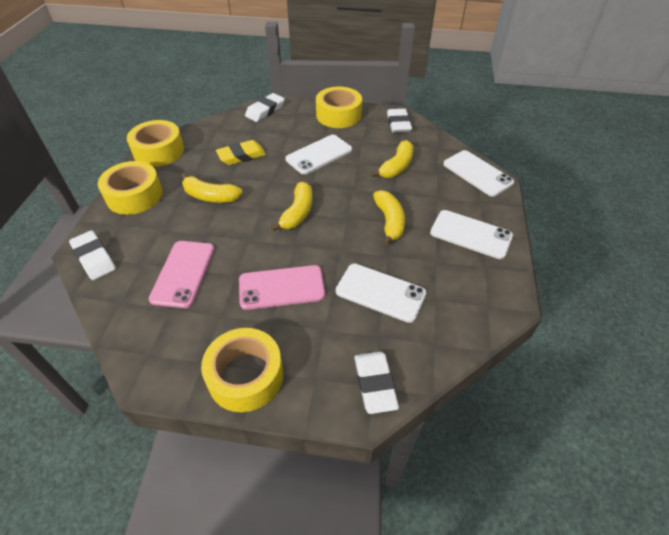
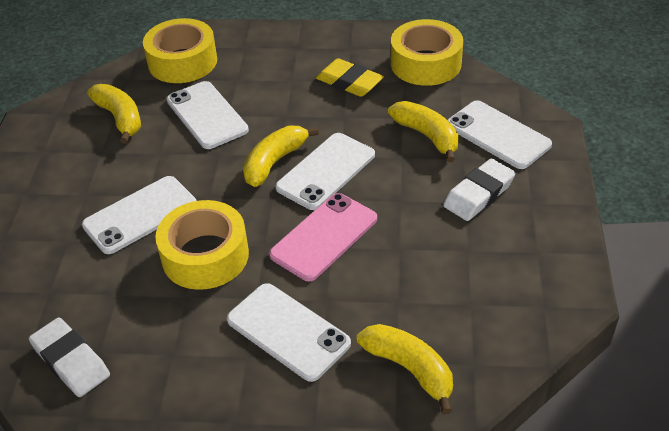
pink phone: [149,241,214,308] [239,265,325,310] = 2 -> [269,193,377,281] = 1
white eraser: [69,230,116,280] [245,93,285,122] [354,352,399,414] [387,109,412,133] = 4 -> [29,317,110,397] [443,159,515,221] = 2
white phone: [285,135,352,175] [336,264,427,323] [430,210,513,259] [443,150,514,197] = 4 -> [82,176,196,254] [167,81,249,149] [227,283,351,382] [275,133,375,210] [448,101,552,169] = 5
yellow tape: [98,161,163,215] [127,120,184,167] [201,328,283,412] [316,87,362,128] = 4 -> [143,18,217,83] [155,200,249,290] [391,19,463,86] = 3

